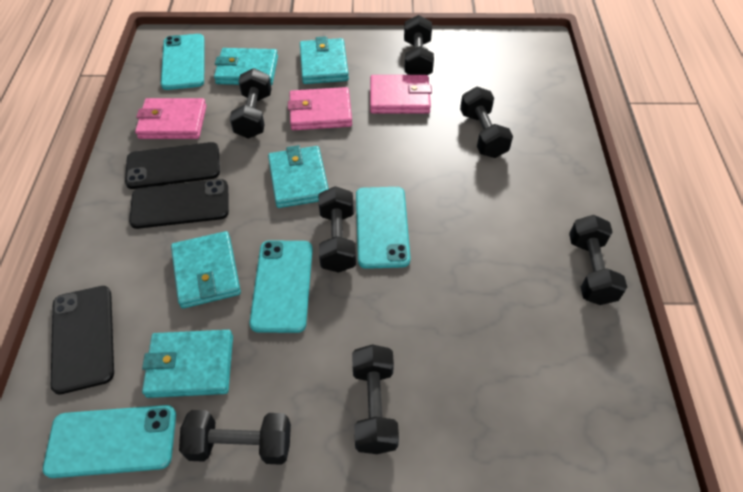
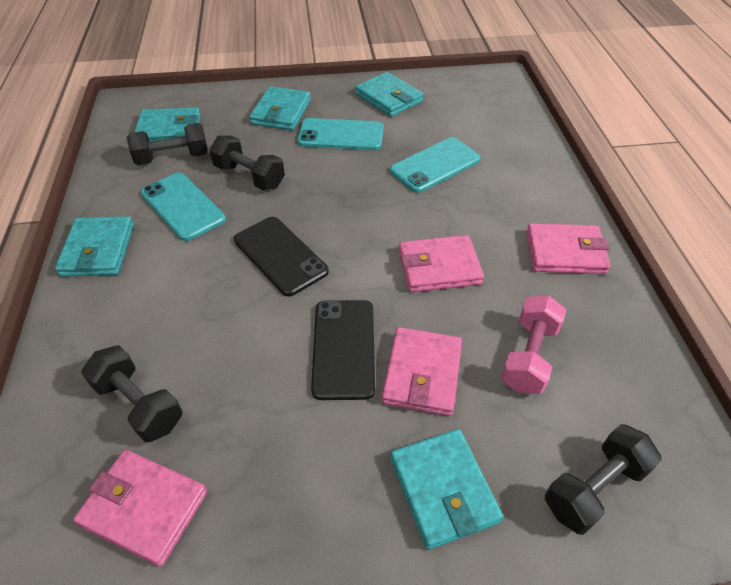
black dumbbell: [179,410,291,465] [230,68,272,139] [319,186,356,273] [352,344,399,454] [404,15,434,75] [460,87,513,158] [569,215,627,305] = 7 -> [81,345,182,443] [127,123,208,165] [209,135,285,190] [545,424,662,535] = 4
black phone: [51,286,114,395] [125,142,220,189] [129,179,229,229] = 3 -> [234,217,329,296] [311,300,375,400] = 2
pink dumbbell: none = 0 -> [501,295,566,394] = 1
pink wallet: [135,98,207,139] [288,87,352,130] [370,75,432,114] = 3 -> [73,450,208,567] [382,327,462,416] [399,235,484,292] [526,223,611,274] = 4
turquoise phone: [43,405,176,478] [161,34,205,90] [249,240,313,333] [356,187,411,269] = 4 -> [141,173,226,241] [297,118,384,150] [390,137,481,193] = 3

